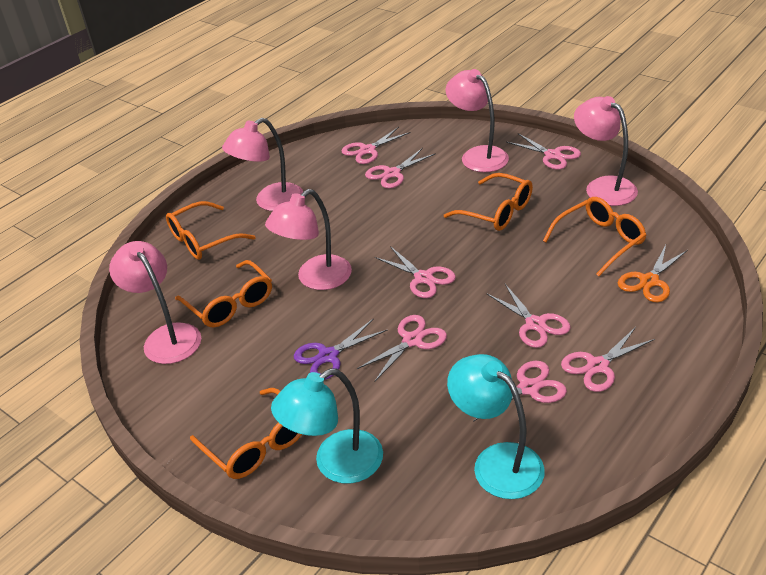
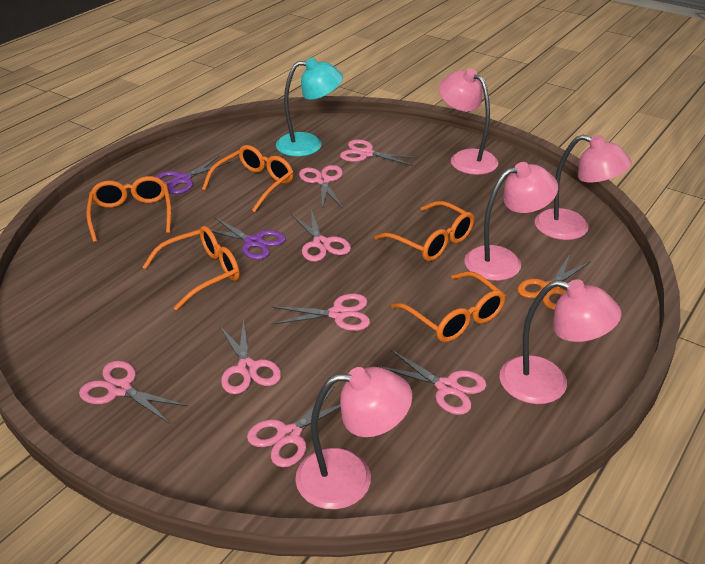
purple scissors: [294,318,387,380] = 1 -> [155,156,231,194] [210,217,286,260] = 2
turquoise lamp: [271,368,383,484] [447,354,545,499] = 2 -> [276,58,343,157] = 1

